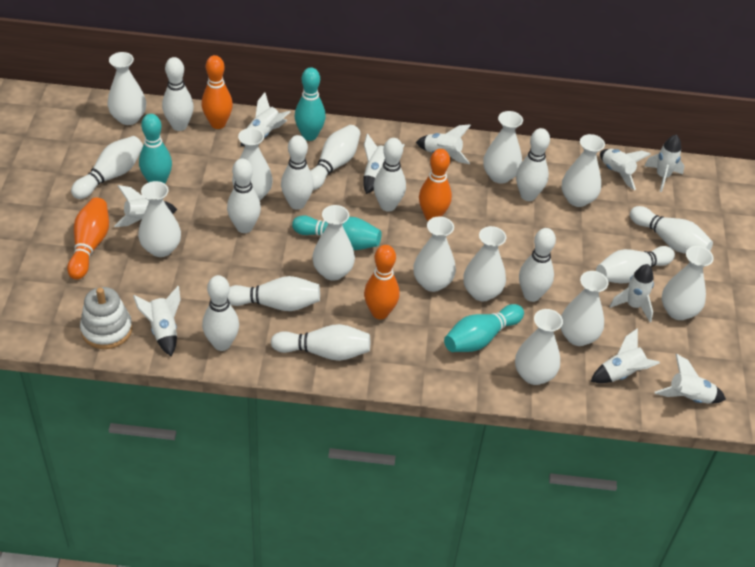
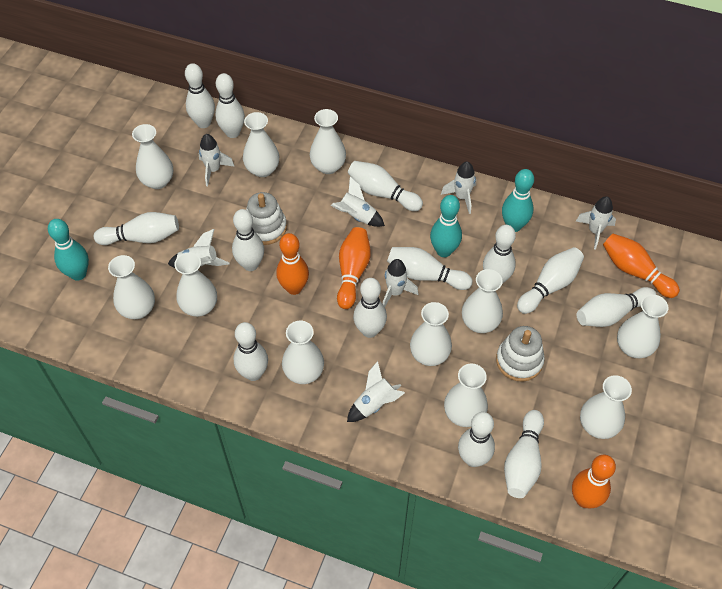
turquoise bowling pin: [139,114,172,184] [292,215,381,250] [295,67,326,141] [444,304,524,352] = 4 -> [48,219,89,281] [430,195,462,257] [502,169,534,232] = 3
white rocket: [114,185,178,227] [133,286,181,356] [240,92,290,146] [363,133,404,194] [416,124,471,164] [590,328,660,383] [600,149,651,190] [610,264,654,322] [644,134,684,192] [655,354,726,404] = 10 -> [168,229,229,268] [199,134,235,186] [331,177,385,227] [347,361,405,422] [383,259,418,307] [441,161,476,214] [576,196,616,250] = 7
white stacking toy: [80,287,132,349] = 1 -> [246,192,287,245] [496,326,545,382] = 2

